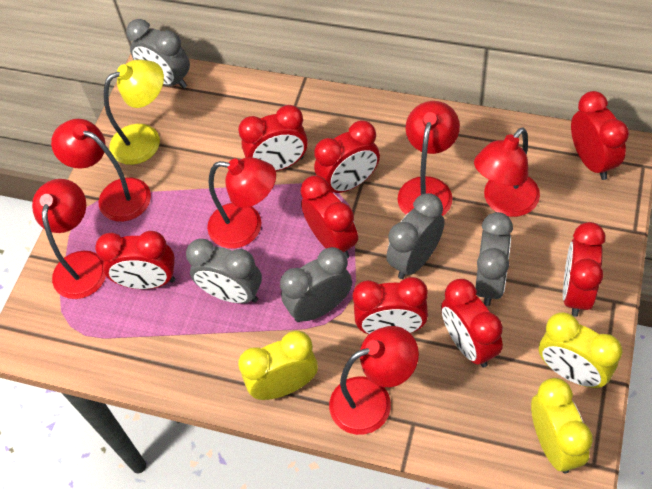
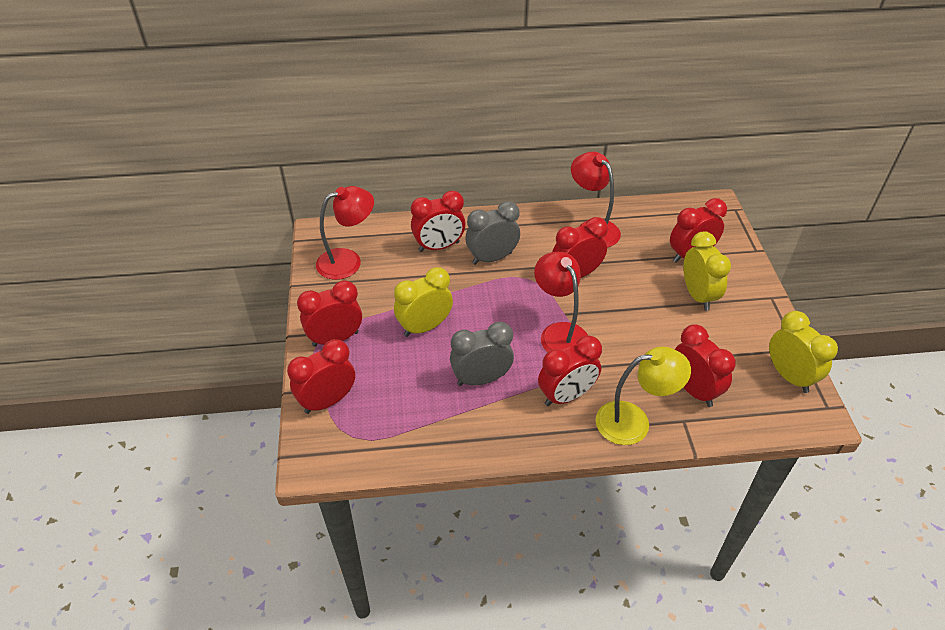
grey clock: [126,19,190,89] [186,239,262,303] [280,247,352,322] [386,193,445,279] [475,212,513,306] = 5 -> [450,322,514,386] [465,201,520,265] = 2
red clock: [95,231,175,289] [238,105,308,171] [300,176,358,259] [314,120,380,193] [353,277,428,335] [441,279,503,367] [563,222,606,317] [571,91,629,180] = 8 -> [287,339,355,414] [297,280,362,347] [411,191,465,252] [538,335,602,406] [552,217,608,278] [670,198,727,263] [675,324,736,407] = 7
red lamp: [32,179,106,299] [51,119,151,222] [207,157,276,248] [329,326,419,435] [397,101,460,216] [474,127,540,217] = 6 -> [316,186,374,280] [534,252,588,352] [571,152,621,248] = 3

